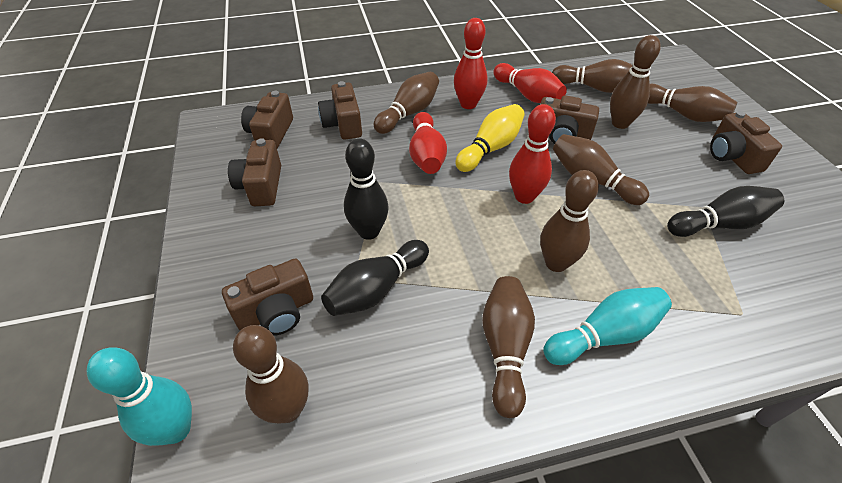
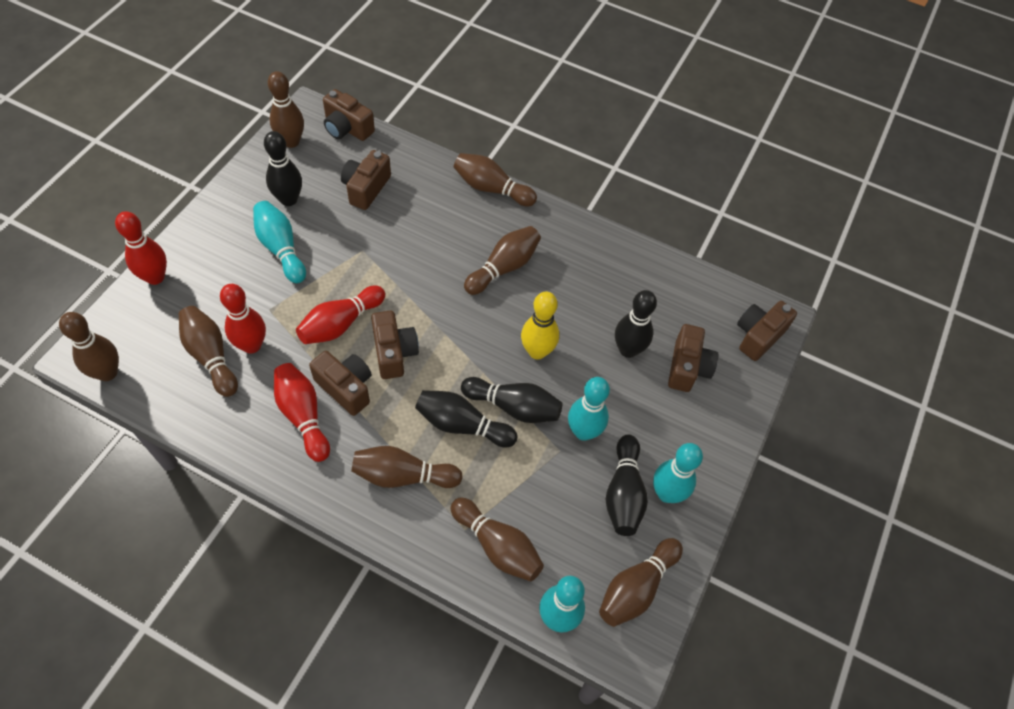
black bowling pin: [321,240,429,316] [344,138,389,240] [667,186,784,237] = 3 -> [264,131,302,206] [415,390,517,448] [461,377,562,423] [606,434,648,536] [615,290,657,358] = 5
turquoise bowling pin: [87,347,192,446] [543,287,672,365] = 2 -> [253,201,306,283] [539,576,585,633] [568,377,610,441] [653,443,703,503] = 4

